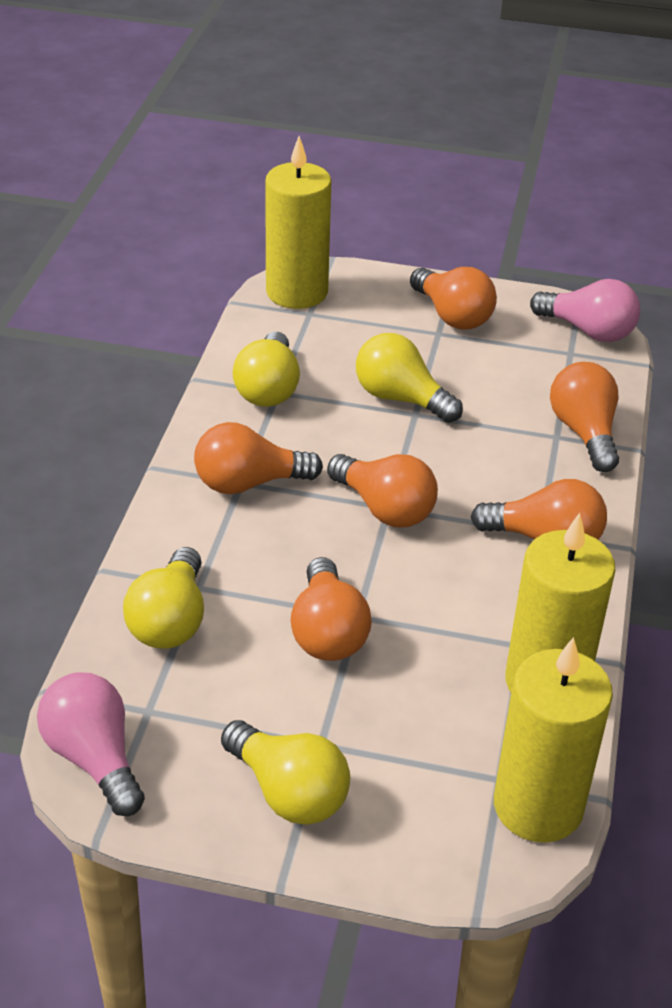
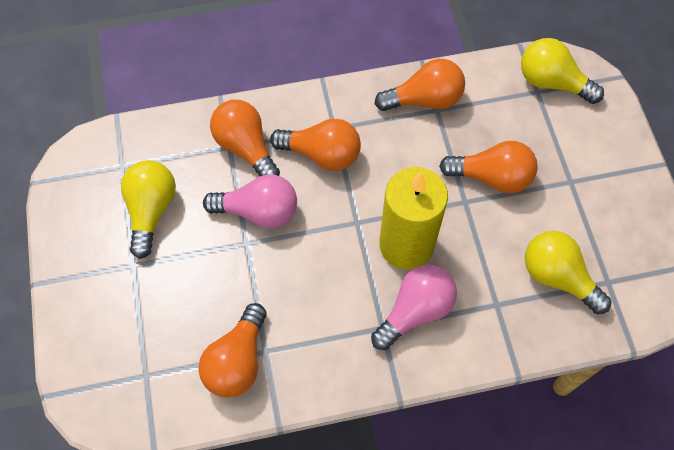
orange light bulb: [194,422,323,494] [290,557,372,661] [327,454,438,527] [410,267,497,329] [471,479,607,540] [550,362,619,472] = 6 -> [198,303,267,398] [210,100,280,177] [270,118,361,171] [375,59,465,111] [439,141,538,193] = 5
yellow candle: [265,136,331,309] [494,637,613,843] [505,513,615,692] = 3 -> [379,167,448,270] = 1
yellow light bulb: [123,547,204,649] [221,720,350,825] [233,332,300,407] [356,333,463,423] = 4 -> [121,160,176,259] [521,38,604,104] [525,231,612,314] = 3

